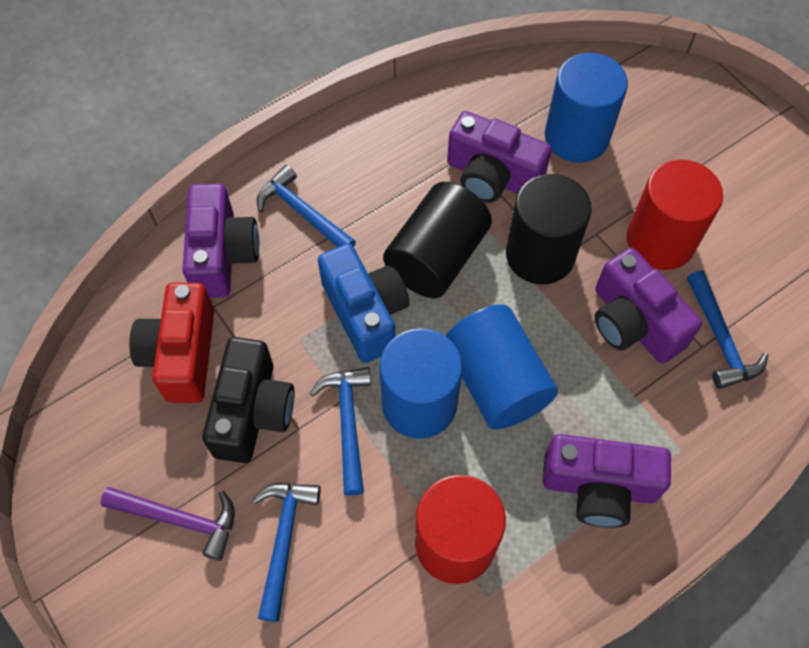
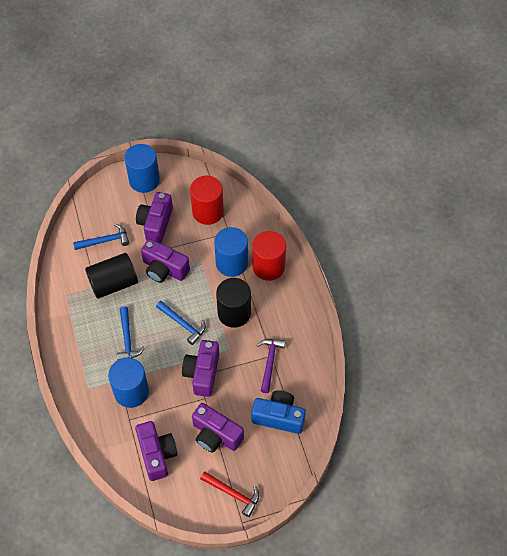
black camera: [202,337,295,463] = 1 -> none = 0
blue hammer: [252,483,321,622] [257,165,356,247] [310,367,371,496] [687,270,769,389] = 4 -> [73,224,129,250] [117,306,144,360] [156,301,206,345] = 3
purple camera: [183,183,259,298] [447,111,552,203] [543,434,671,528] [595,248,702,364] = 4 -> [135,421,178,481] [136,192,173,243] [141,239,190,283] [182,340,219,397] [192,403,244,453] = 5
red camera: [129,282,214,403] = 1 -> none = 0
red hammer: none = 0 -> [200,471,259,517] = 1

